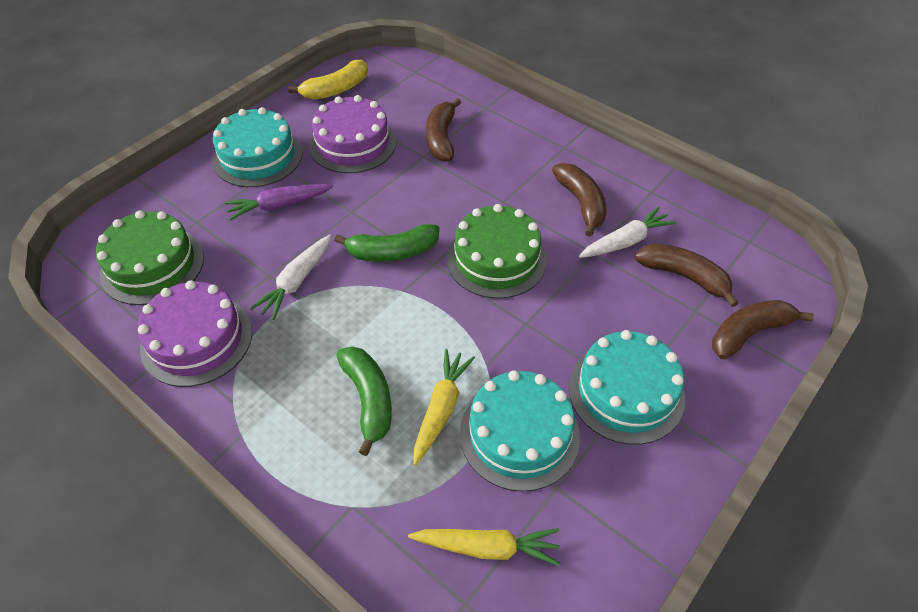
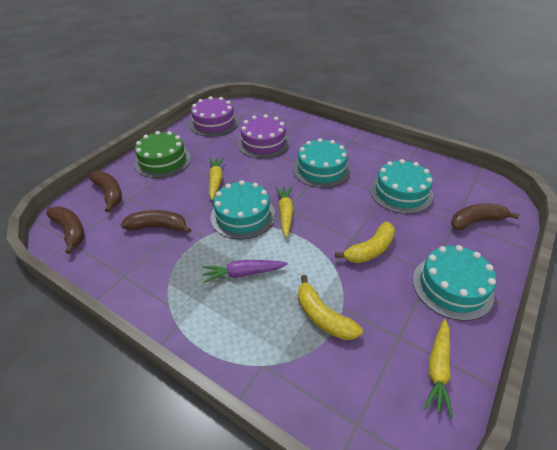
green banana: [334,224,439,262] [336,346,392,456] = 2 -> none = 0
green cake: [96,210,204,305] [447,204,547,299] = 2 -> [135,131,191,178] = 1
turquoise cake: [213,107,303,187] [460,370,580,492] [569,330,685,445] = 3 -> [211,180,275,240] [293,138,350,188] [370,159,433,214] [413,245,496,321] = 4
white carrot: [250,234,331,320] [579,207,676,258] = 2 -> none = 0
yellow banana: [288,60,368,100] = 1 -> [298,275,363,340] [335,222,395,263] = 2
yellow carrot: [408,528,560,566] [413,349,475,466] = 2 -> [209,157,224,200] [275,186,294,238] [424,319,453,418] = 3

